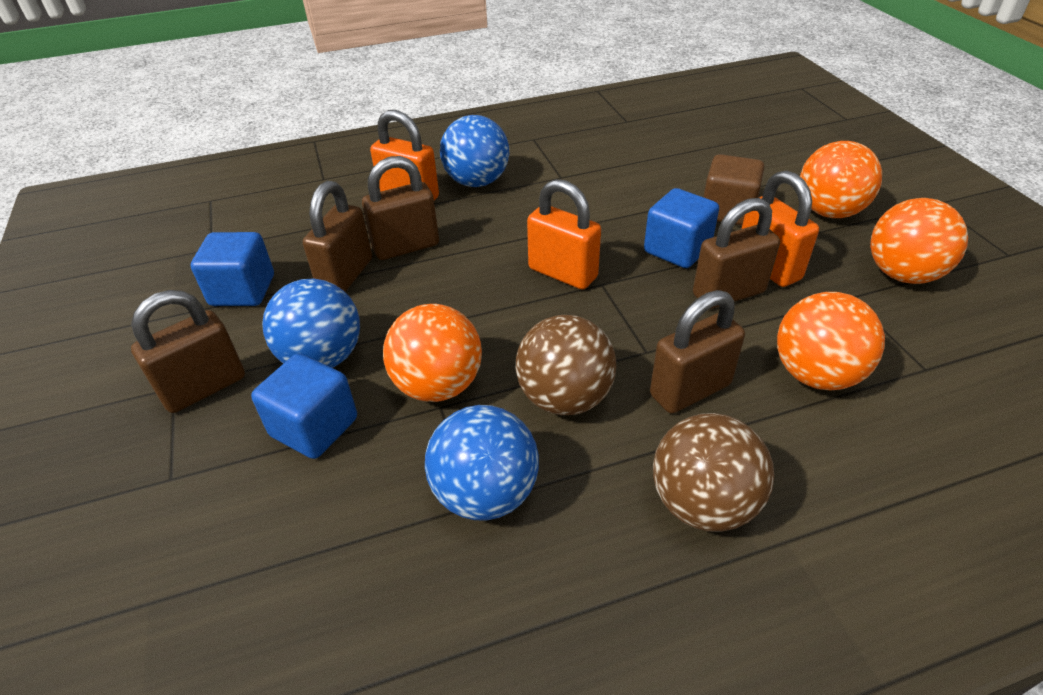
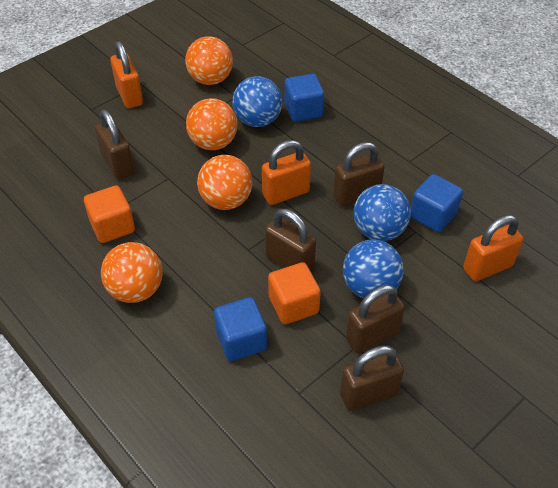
brown ball: [516,315,616,415] [653,413,774,532] = 2 -> none = 0
brown cube: [704,154,765,225] = 1 -> none = 0
orange cube: none = 0 -> [84,185,135,243] [268,262,321,324] = 2

